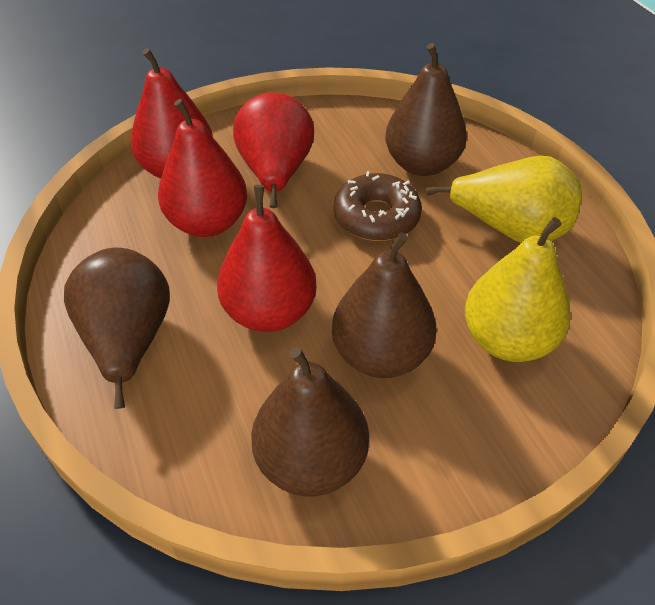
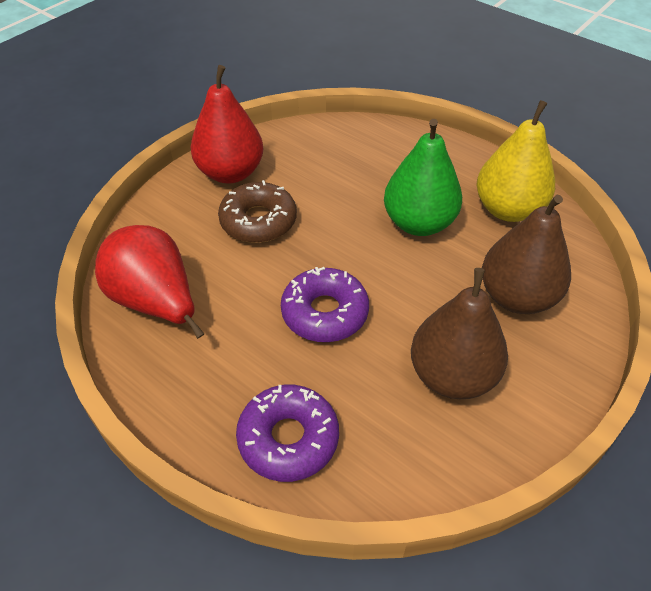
brown pear: [64,248,170,409] [251,347,369,496] [332,232,436,378] [385,43,467,176] = 4 -> [411,268,508,399] [482,195,571,314] = 2
green pear: none = 0 -> [384,119,462,236] = 1
purple donut: none = 0 -> [236,385,339,482] [281,267,369,342] = 2
red pear: [131,48,213,179] [158,99,247,237] [217,185,317,332] [233,92,314,208] = 4 -> [95,225,204,339] [191,65,263,184] = 2
yellow pear: [426,156,582,243] [465,217,571,362] = 2 -> [477,100,555,222] = 1

